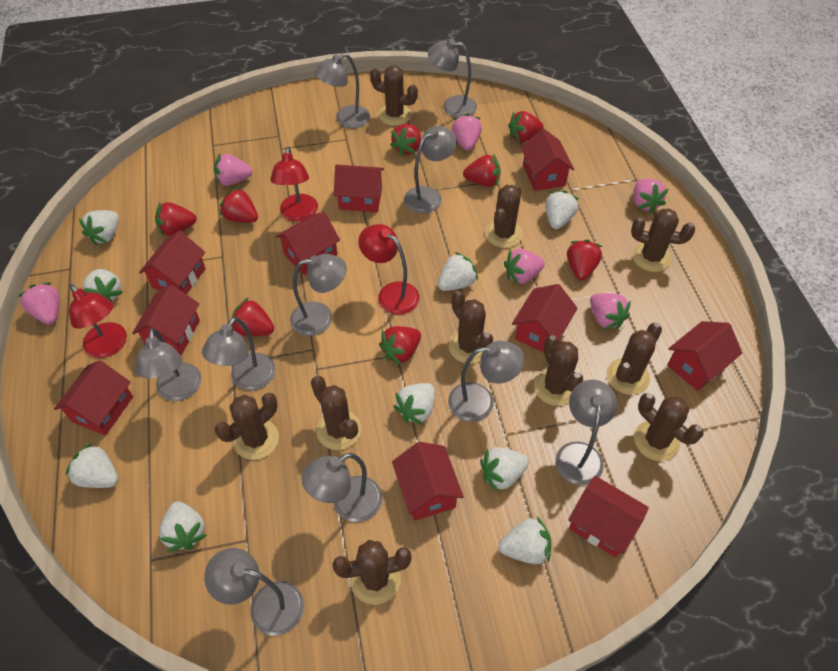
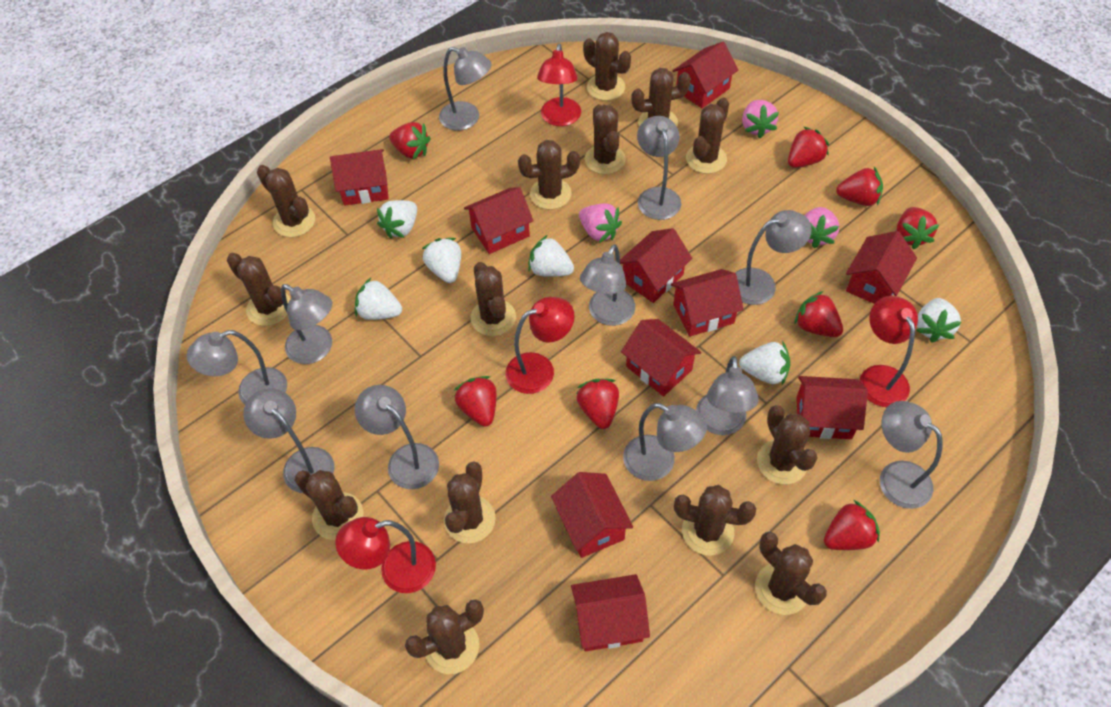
brown cactus: [215,393,279,460] [311,376,361,450] [332,540,412,605] [370,66,418,126] [448,291,493,364] [485,185,523,248] [534,335,583,406] [606,322,662,395] [631,209,695,272] [634,393,704,461] = 10 -> [227,253,290,326] [257,165,315,237] [295,470,363,540] [405,599,484,674] [444,461,496,543] [471,262,516,336] [518,140,580,210] [583,32,631,101] [585,104,626,174] [631,68,691,127] [674,485,756,556] [686,97,729,174] [755,532,827,615] [757,405,818,484] = 14
grey lamp: [135,328,201,401] [202,317,276,390] [204,548,304,636] [290,254,347,336] [301,453,383,522] [315,53,370,128] [404,126,457,213] [428,39,477,117] [448,341,524,422] [555,380,617,485] = 10 -> [186,330,287,404] [243,388,334,493] [281,284,332,364] [355,385,439,489] [439,47,491,131] [580,244,635,326] [623,403,707,481] [637,116,681,220] [696,356,759,435] [735,210,812,305] [880,401,943,509] = 11
pink strawberry: [18,282,60,325] [214,153,253,186] [452,113,482,150] [504,249,545,285] [590,293,631,330] [634,179,668,213] = 6 -> [579,203,622,243] [742,100,779,138] [804,207,839,248] = 3
red lamp: [69,284,127,358] [270,147,318,222] [358,224,419,314] = 3 -> [335,517,436,593] [505,297,575,394] [537,44,581,126] [860,296,918,407] = 4
white strawberry: [66,443,118,488] [79,210,119,245] [83,269,123,302] [159,502,207,552] [393,383,435,425] [438,252,478,291] [480,447,529,492] [499,517,551,564] [545,190,579,229] = 9 -> [355,278,402,320] [377,200,417,239] [422,238,461,283] [528,235,574,277] [739,342,791,385] [916,298,962,343] = 6

